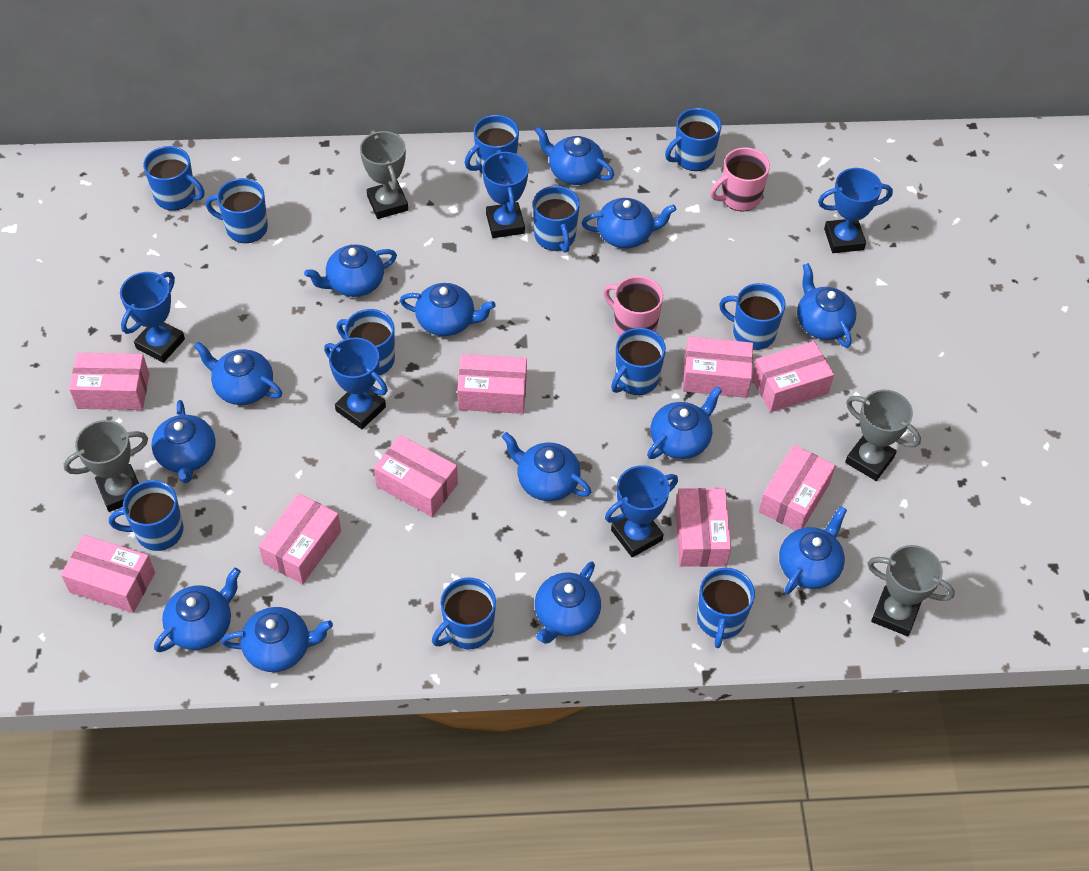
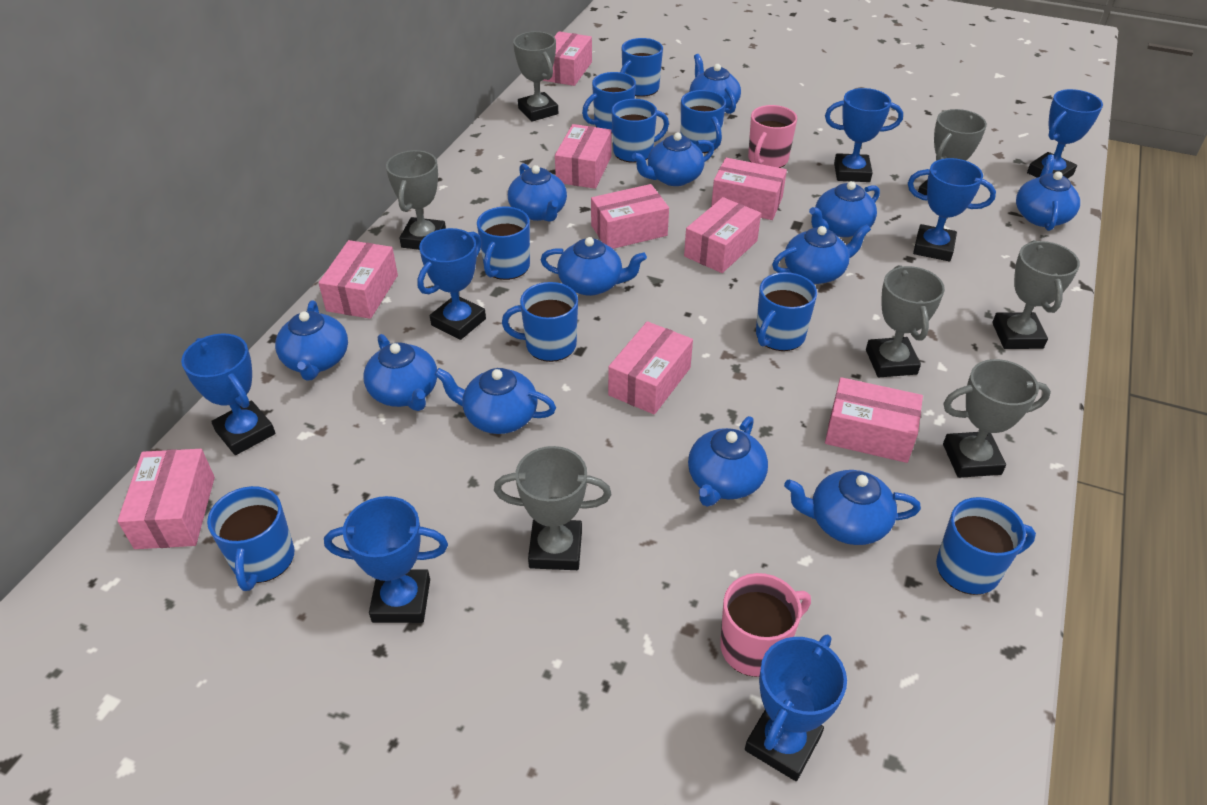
blue mug: [109,480,183,551] [143,146,204,211] [206,178,268,243] [337,309,395,375] [432,577,496,649] [465,115,519,174] [533,186,580,253] [611,328,666,395] [665,108,722,171] [697,568,755,648] [719,283,785,350] = 11 -> [207,486,295,591] [477,207,530,280] [502,282,578,362] [582,72,636,134] [612,99,669,163] [620,38,663,97] [681,90,726,153] [756,272,817,351] [936,497,1036,595] = 9
blue teapot: [151,400,216,483] [154,568,241,652] [193,342,282,405] [221,607,333,672] [304,245,397,297] [400,283,496,336] [502,432,591,501] [535,127,614,185] [535,562,601,644] [581,198,676,248] [647,386,722,459] [779,506,847,594] [797,263,856,348] = 13 -> [275,300,348,381] [364,334,437,411] [435,368,556,434] [508,163,567,222] [541,237,647,296] [632,133,714,186] [688,416,768,507] [689,54,741,114] [772,224,871,284] [784,470,921,545] [809,181,880,237] [1016,154,1080,231] = 12
blue trophy: [120,272,185,363] [324,337,388,429] [482,150,528,238] [605,465,678,557] [818,168,893,253] = 5 -> [181,333,275,455] [324,496,448,623] [417,228,486,340] [745,634,847,781] [825,88,903,182] [908,158,996,261] [1027,89,1103,179] = 7
grey trophy: [64,420,148,512] [360,130,408,219] [845,389,921,481] [867,545,955,636] = 4 -> [386,150,446,250] [494,446,611,570] [513,31,558,121] [866,265,945,377] [918,109,987,195] [943,359,1051,478] [992,240,1080,349] = 7

